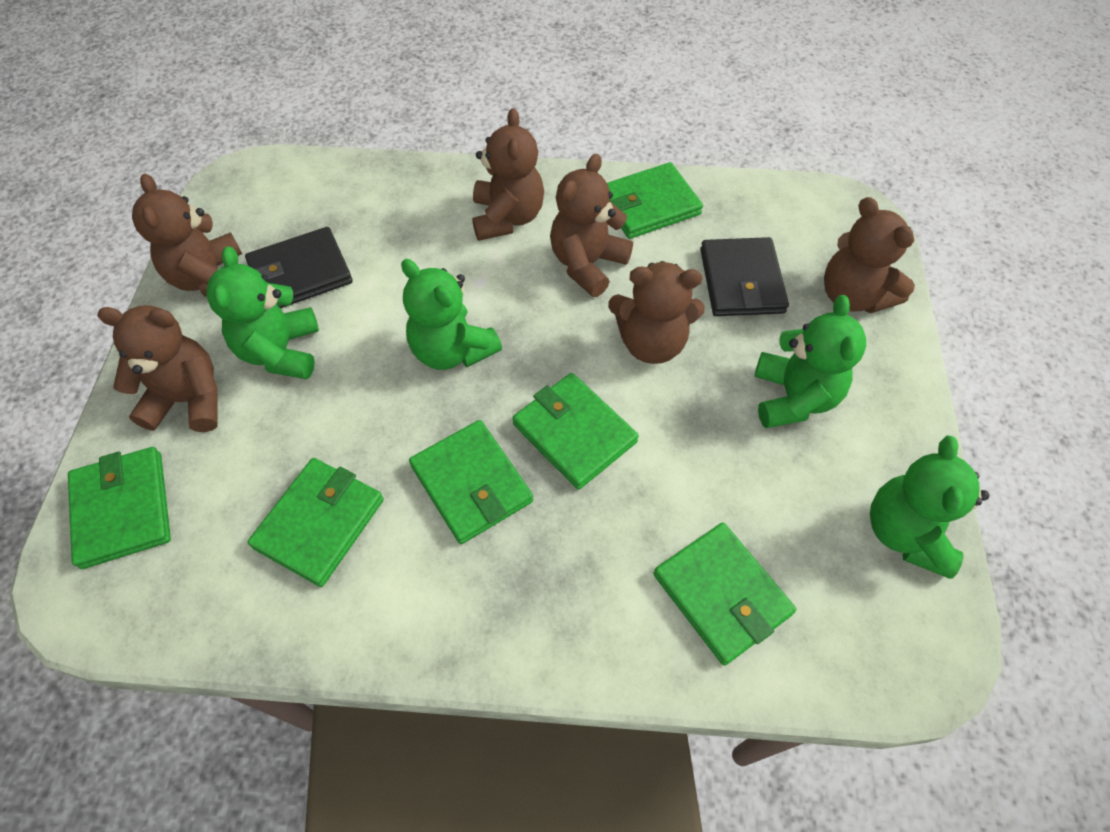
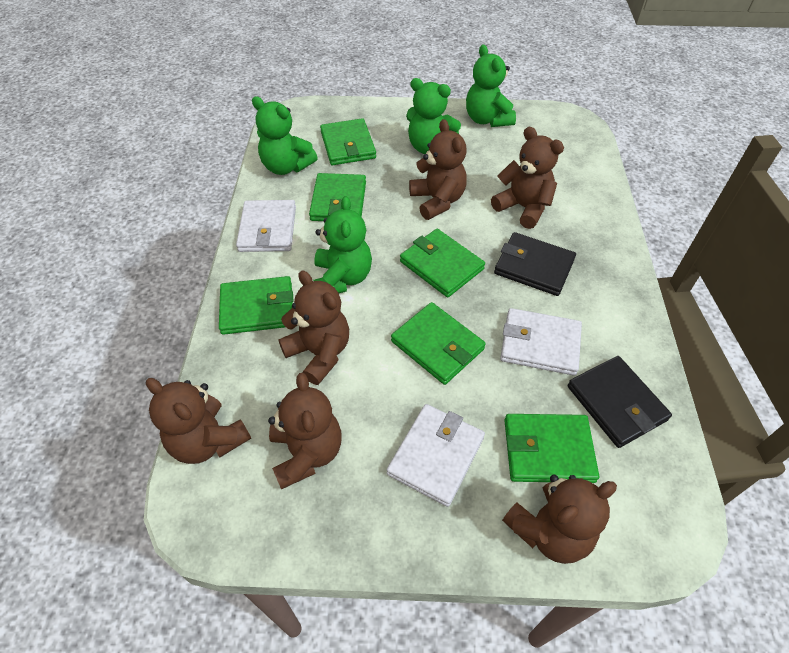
white wallet: none = 0 -> [236,200,296,252] [387,404,485,507] [500,308,582,376] = 3

